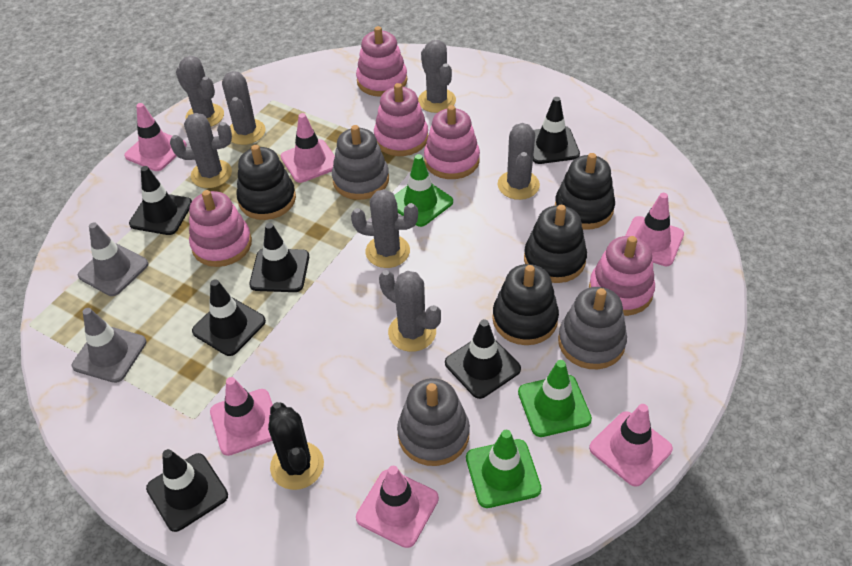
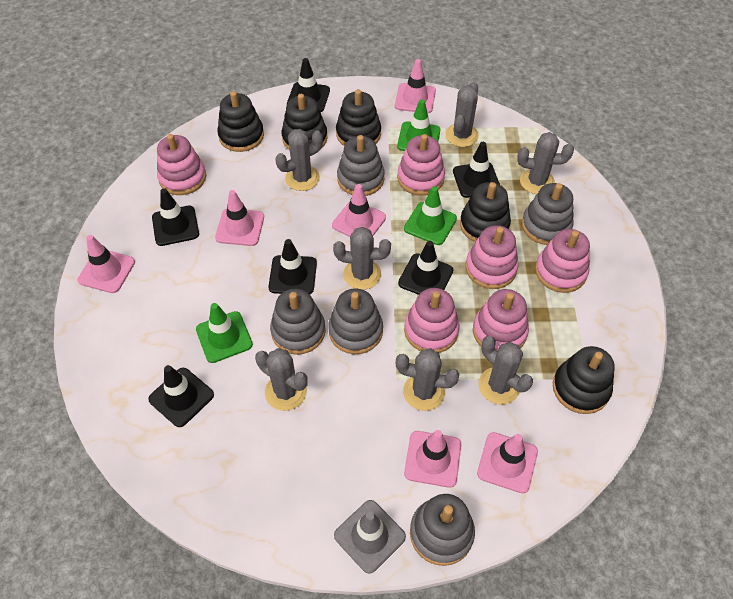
black cactus: [268,402,324,490] = 1 -> none = 0
black stacking toy: [237,145,296,220] [492,264,559,345] [524,205,587,283] [555,153,615,230] = 4 -> [217,91,264,152] [282,94,328,150] [336,89,381,146] [460,182,511,242] [553,346,615,414] = 5
grey stacking toy: [332,125,389,200] [397,378,470,466] [558,287,627,369] = 3 -> [270,289,326,355] [328,288,383,354] [337,135,385,196] [410,494,475,566] [522,183,574,245] = 5
grey traffic cone: [72,308,147,383] [78,222,149,296] = 2 -> [334,500,406,574] = 1
pink stacking toy: [189,190,252,267] [356,26,407,97] [374,83,428,156] [424,105,480,179] [589,236,655,316] = 5 -> [157,134,206,195] [397,134,445,196] [404,288,459,353] [465,225,518,289] [473,289,529,351] [535,229,590,293] = 6

